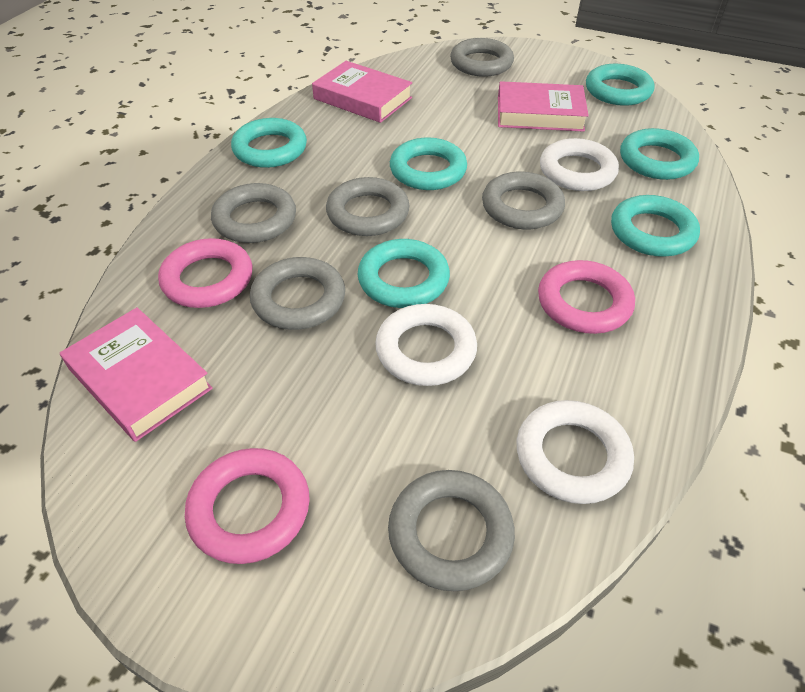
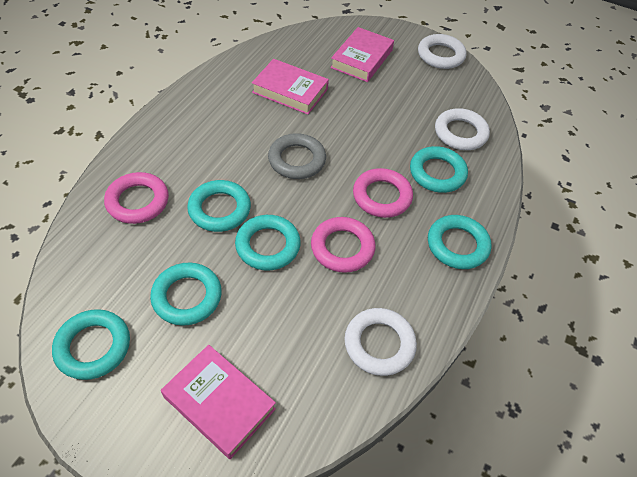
grey ring: [211,183,296,243] [250,257,345,330] [326,177,409,236] [388,470,515,591] [450,38,514,77] [482,172,565,230] = 6 -> [268,133,326,179] = 1

